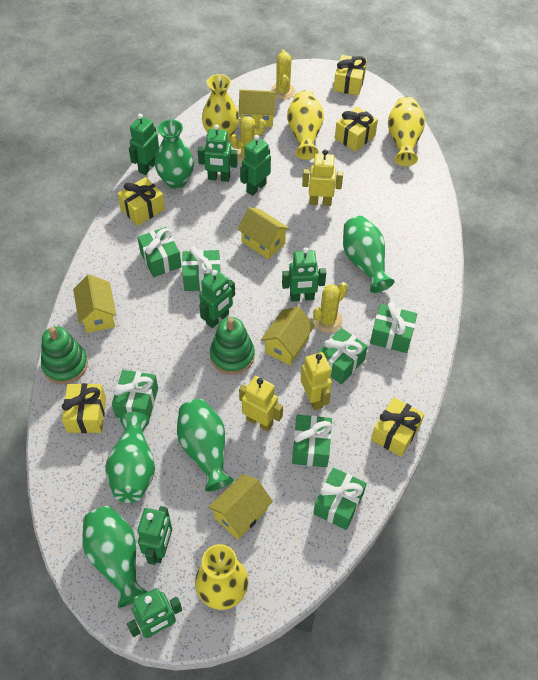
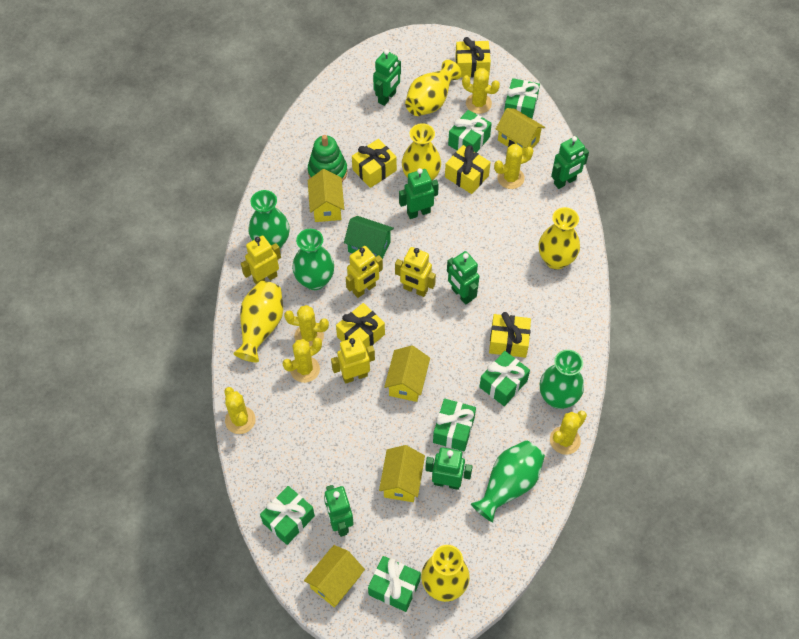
green gift: [112,370,158,420] [138,227,182,277] [182,246,221,291] [292,415,332,467] [313,468,367,530] [317,328,368,385] [370,302,417,353] = 7 -> [260,486,315,545] [368,556,421,612] [433,399,476,451] [448,110,492,152] [479,351,530,406] [504,78,540,119] = 6
green house: none = 0 -> [344,216,394,259] = 1
green robot: [127,588,182,638] [129,114,159,175] [137,506,172,565] [198,124,238,182] [199,269,235,328] [240,135,271,196] [282,247,326,301] = 7 -> [324,485,354,537] [373,50,401,106] [399,168,439,219] [425,447,473,490] [447,251,479,305] [551,136,589,189] = 6
green stacking toy: [41,326,88,384] [210,317,255,375] = 2 -> [308,135,347,182] = 1
green vase: [82,506,147,608] [105,412,155,503] [155,119,194,189] [177,399,234,491] [343,216,394,293] = 5 -> [248,190,290,248] [292,229,334,290] [471,440,545,522] [540,350,584,409] = 4
yellow cactus: [230,116,266,163] [271,50,295,100] [313,282,348,333] = 3 -> [224,387,256,434] [283,337,322,383] [284,305,329,346] [462,68,500,114] [494,144,534,189] [550,411,587,455] = 6
yellow robot: [239,376,283,431] [301,352,332,411] [302,149,343,206] = 3 -> [241,235,281,285] [331,336,375,384] [346,246,383,298] [395,247,436,297] = 4
yellow vase: [195,544,249,610] [202,74,239,141] [287,90,324,160] [388,97,425,166] = 4 -> [233,281,283,362] [402,123,441,181] [405,60,461,116] [421,545,470,602] [539,207,580,270] = 5

